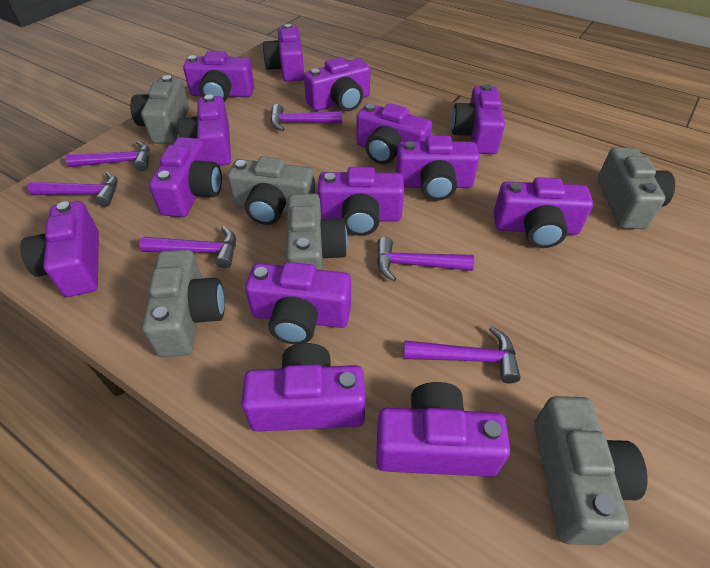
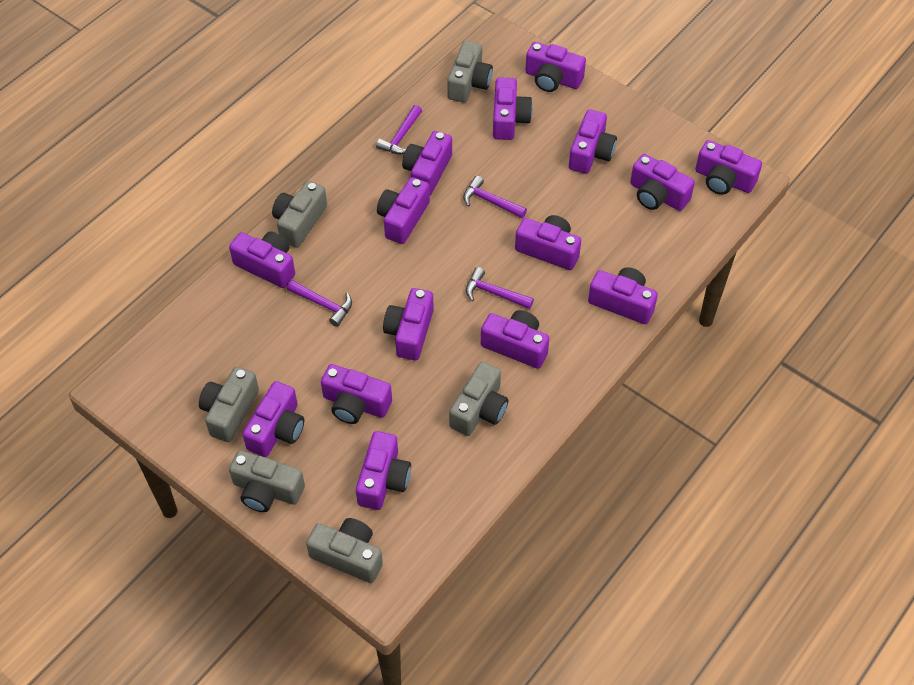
purple camera: [20,201,99,297] [149,137,222,217] [177,94,231,166] [183,51,254,102] [241,343,365,432] [245,262,351,344] [262,24,304,82] [304,57,370,111] [318,167,404,236] [357,103,432,164] [376,382,510,477] [396,136,479,201] [451,84,505,154] [493,177,593,248] = 14 -> [229,232,295,288] [242,381,304,457] [321,364,392,424] [356,431,411,510] [377,177,430,244] [383,288,434,360] [402,131,452,196] [481,310,550,368] [493,77,533,140] [515,215,581,270] [525,42,586,92] [569,109,617,174] [588,267,658,324] [630,154,695,211] [695,140,762,195] = 15
purple hammer: [28,172,118,207] [66,141,150,171] [139,226,236,268] [271,104,342,131] [377,237,474,281] [403,326,521,383] = 6 -> [287,280,352,327] [376,105,422,155] [463,176,527,218] [466,267,534,309] = 4

